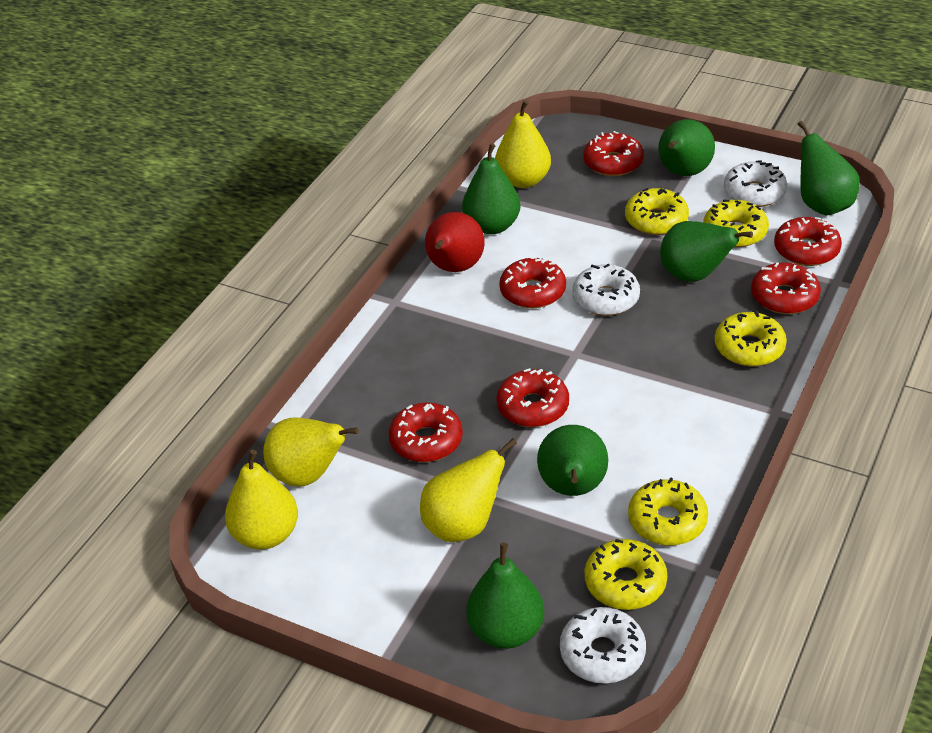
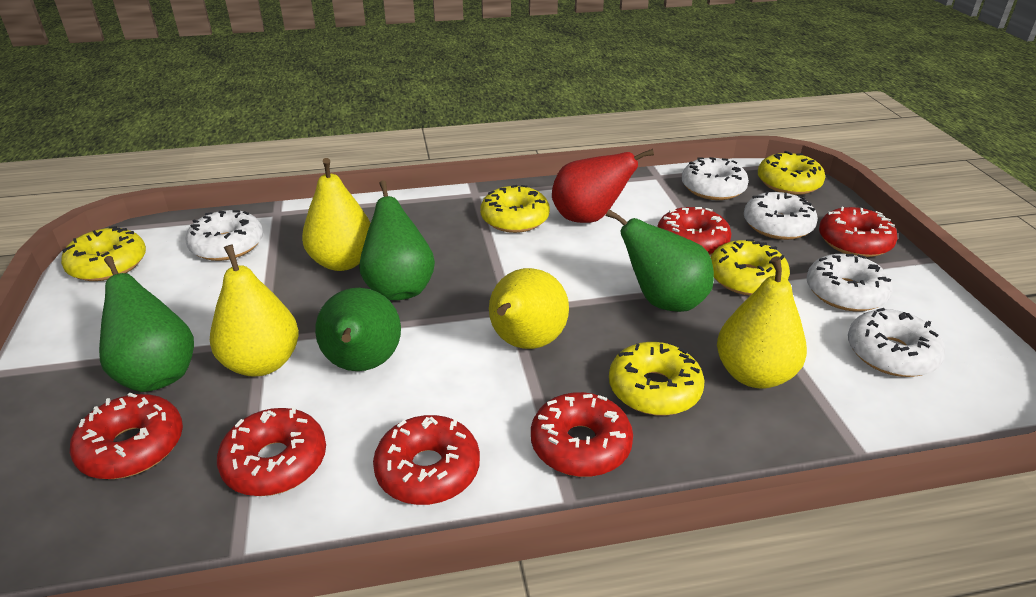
green pear: [462,144,520,234] [466,543,544,649] [537,425,608,496] [658,119,715,176] [660,221,753,282] [798,121,860,215] = 6 -> [99,256,194,392] [315,288,401,371] [359,180,435,300] [606,209,714,312] = 4
white donut: [560,607,646,684] [572,264,640,316] [724,161,788,207] = 3 -> [185,210,263,261] [682,157,749,200] [744,191,818,240] [806,254,893,311] [848,308,945,377] = 5

